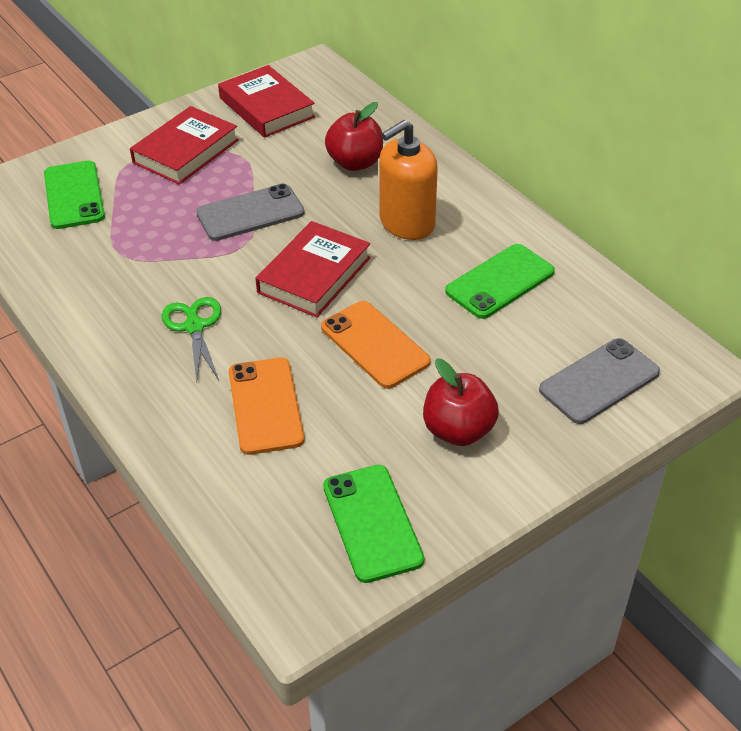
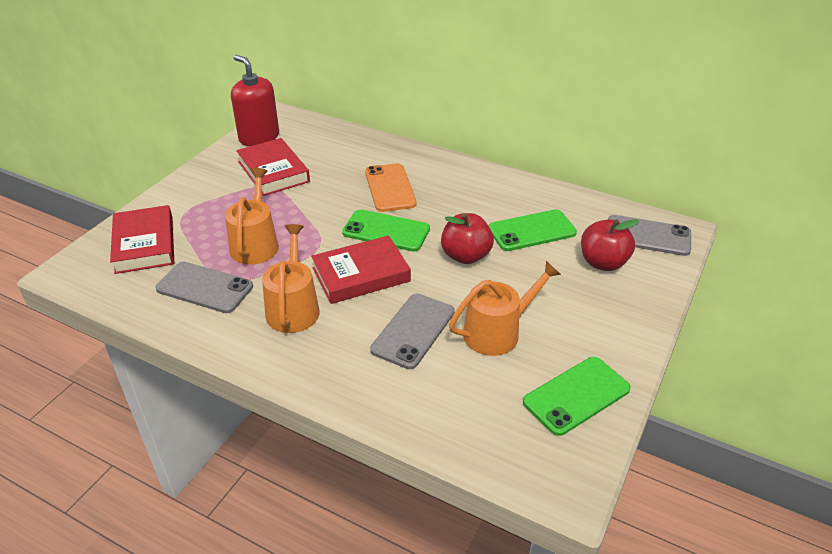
green scissors: [162,297,221,383] = 1 -> none = 0
grey phone: [196,184,304,241] [539,338,660,424] = 2 -> [156,261,253,313] [370,293,455,369] [608,215,691,256] = 3
orange phone: [229,357,305,455] [321,301,431,389] = 2 -> [365,163,417,212] = 1
orange soap dispenser: [379,120,438,240] = 1 -> none = 0
orange watering can: none = 0 -> [225,168,279,265] [262,224,319,333] [449,261,561,356] = 3
red soap dispenser: none = 0 -> [231,55,279,146] = 1

